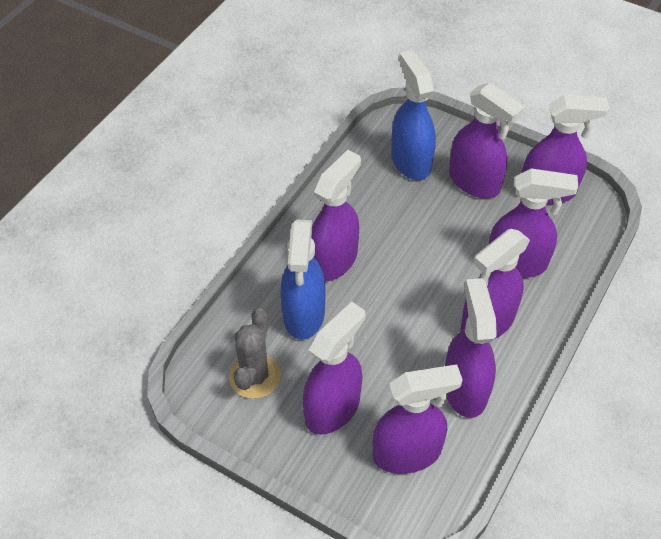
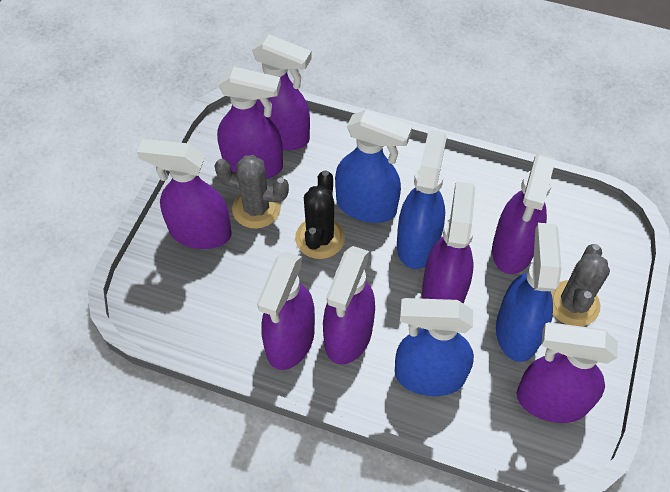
black cactus: none = 0 -> [295,170,345,259] = 1
blue spray bottle: [280,219,325,340] [391,50,436,180] = 2 -> [335,110,412,223] [395,298,474,396] [397,130,447,269] [496,223,562,362] = 4
grey cactus: [229,308,281,399] = 1 -> [214,155,289,229] [551,244,610,326] = 2

